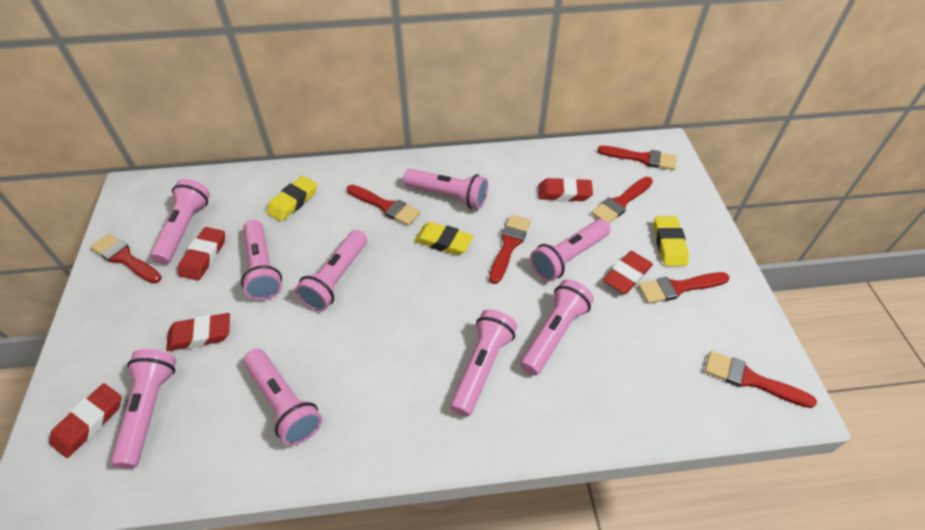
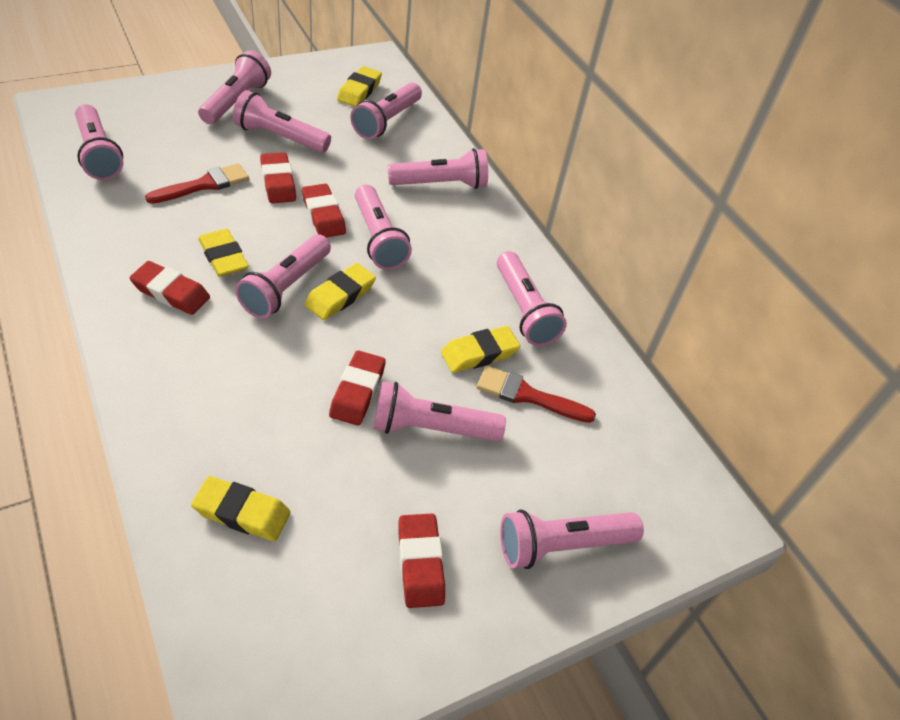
pink flashlight: [111,349,176,469] [150,179,210,264] [241,220,282,300] [243,349,322,446] [295,230,367,311] [403,169,488,209] [450,309,517,417] [520,280,594,376] [530,219,610,281] = 9 -> [75,104,123,180] [198,51,271,124] [233,90,331,153] [235,234,331,318] [350,82,422,139] [355,184,412,270] [373,381,506,442] [388,148,488,189] [497,251,567,346] [500,510,644,569] = 10
red brush: [91,234,162,283] [347,185,420,226] [489,215,531,284] [591,177,653,224] [597,146,677,170] [638,272,729,304] [705,351,817,408] = 7 -> [145,163,249,204] [477,366,596,423] = 2
yellow eraser: [267,176,317,221] [414,222,474,255] [654,216,689,266] = 3 -> [191,476,290,541] [198,228,249,277] [304,263,376,320] [337,66,382,107] [441,326,520,373] = 5

